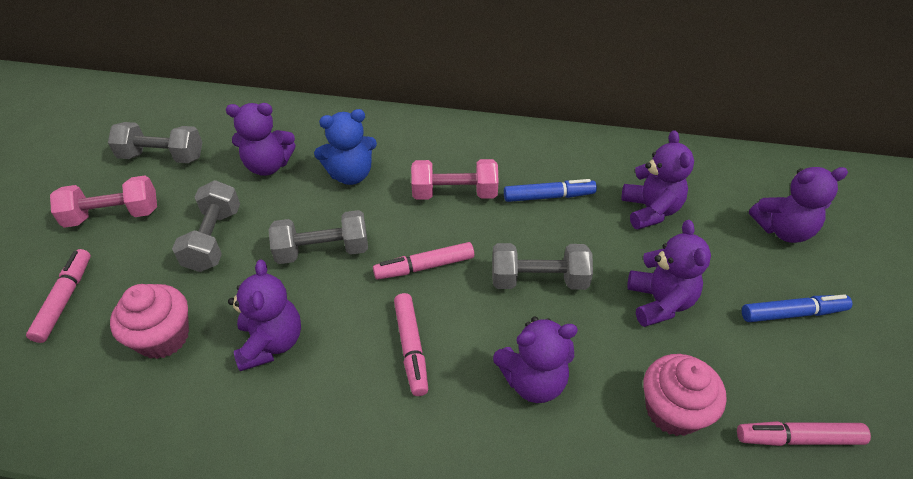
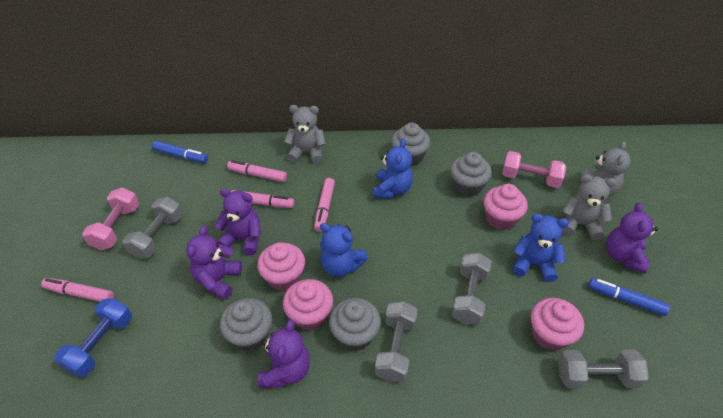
blue dumbbell: none = 0 -> [54,298,132,377] = 1
blue teddy bear: [314,109,377,185] = 1 -> [320,223,368,277] [373,139,413,199] [512,214,569,282] = 3
grey cupcake: none = 0 -> [220,298,272,351] [329,298,381,351] [391,123,430,166] [450,152,492,197] = 4
grey teddy bear: none = 0 -> [284,105,326,164] [562,174,617,240] [577,141,631,197] = 3
pink cupcake: [110,284,189,359] [644,354,727,436] = 2 -> [257,242,305,291] [283,279,333,331] [484,184,528,230] [531,298,584,351] = 4
purple teddy bear: [226,103,296,176] [228,260,301,371] [493,317,578,403] [622,130,694,229] [627,220,711,327] [749,167,848,243] = 6 -> [186,226,242,299] [214,188,261,255] [258,319,310,388] [606,202,658,274] = 4

